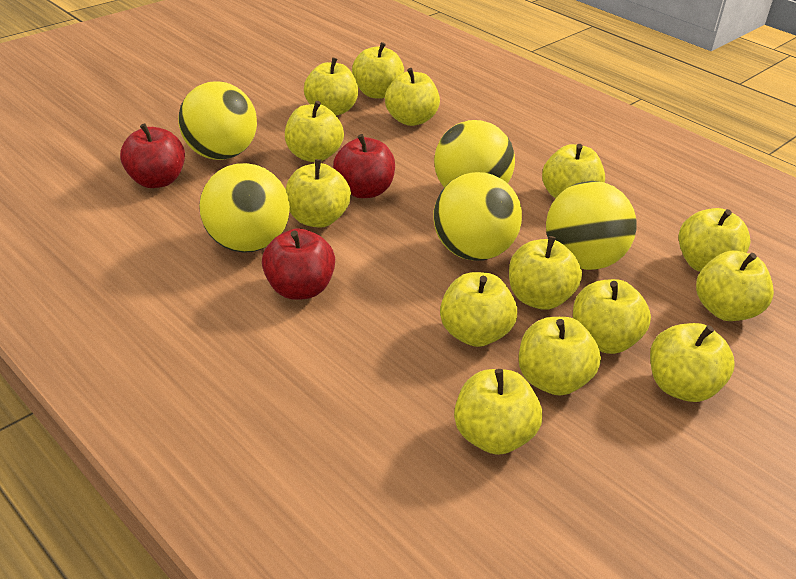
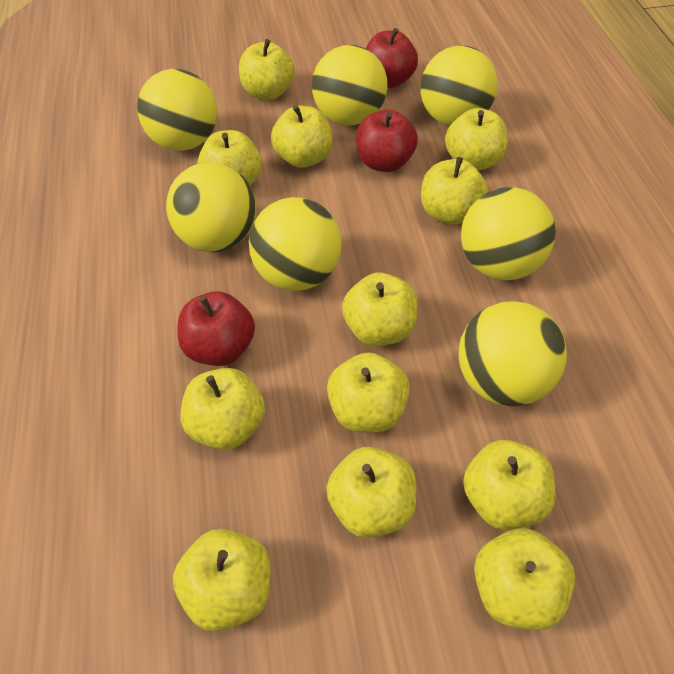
yellow apple: [285,101,344,162] [286,159,351,228] [304,58,358,116] [352,42,404,98] [385,68,440,126] [440,272,517,347] [454,369,542,455] [509,236,582,310] [519,317,601,396] [542,144,605,199] [573,279,651,354] [650,323,735,402] [679,208,751,272] [696,251,774,321] = 14 -> [173,529,271,631] [181,368,265,450] [197,130,262,185] [239,39,295,100] [271,105,333,168] [326,447,417,538] [327,352,410,432] [342,273,418,346] [421,157,488,225] [445,108,508,170] [463,440,556,530] [474,528,575,630] = 12
yellow ball: [178,81,257,160] [199,163,290,253] [433,172,522,261] [434,120,515,188] [546,181,637,270] = 5 -> [137,69,217,151] [166,162,256,252] [249,197,341,291] [312,45,388,125] [420,46,497,125] [459,301,567,406] [461,187,556,280] = 7

